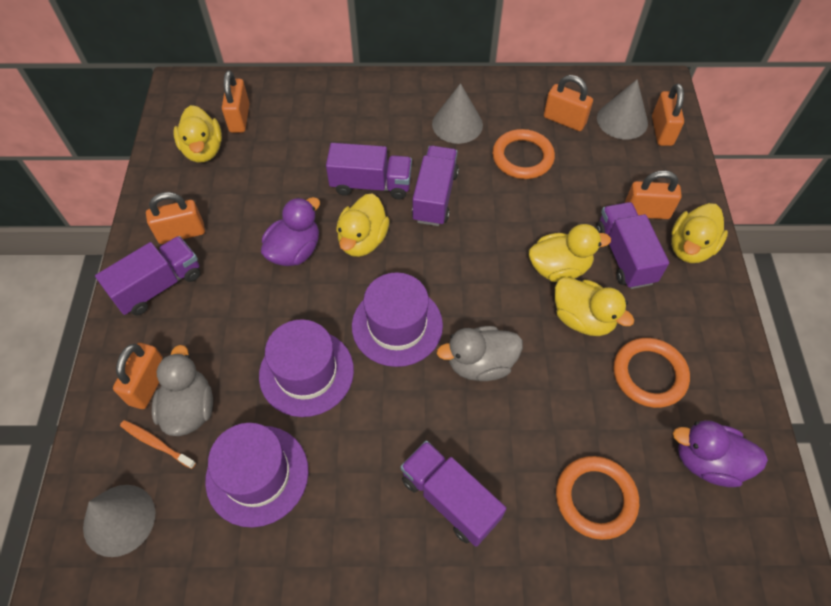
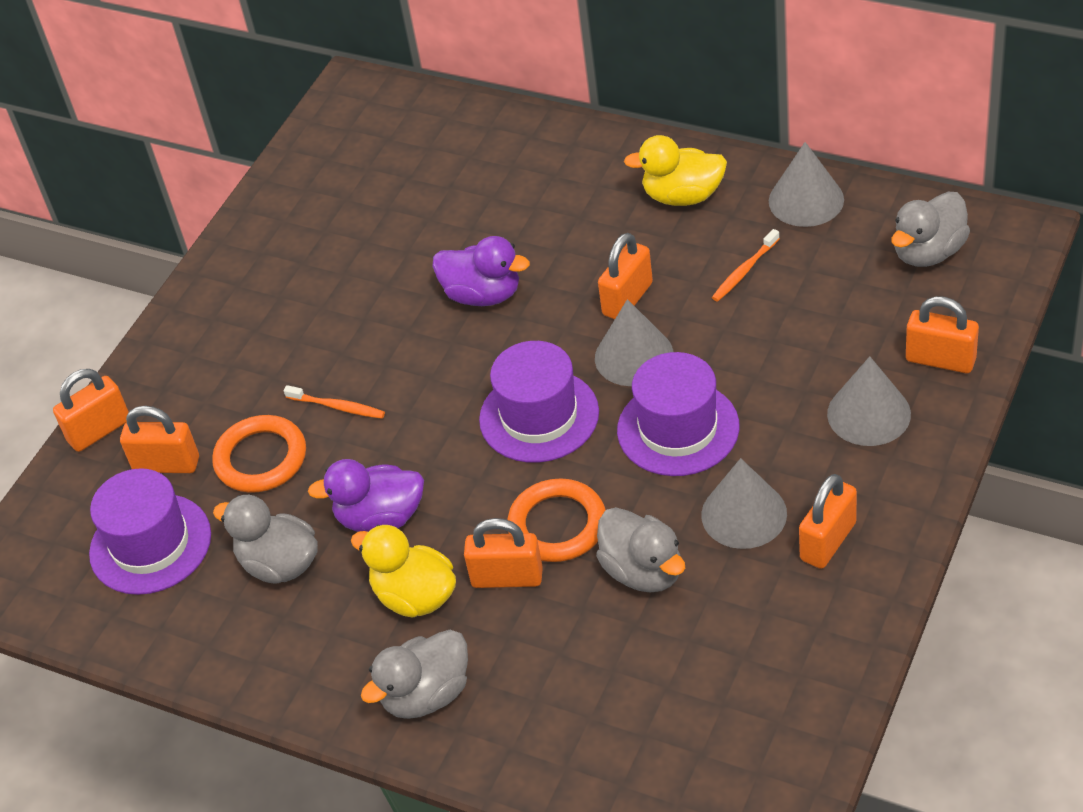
grey cone: [83,485,155,557] [432,83,483,144] [597,79,648,139] = 3 -> [595,299,674,386] [701,458,787,549] [769,142,844,227] [827,356,911,446] = 4
grey duck: [152,345,213,436] [437,326,523,381] = 2 -> [213,495,318,584] [361,630,468,719] [596,507,685,592] [891,192,970,267] = 4
orange ring: [492,129,555,179] [556,456,639,540] [614,338,690,408] = 3 -> [212,415,306,493] [507,478,605,562] = 2
orange toothbrush: [120,420,196,469] = 1 -> [284,385,385,419] [712,229,780,302] = 2
purple truck: [95,236,201,316] [326,143,412,200] [400,441,506,547] [412,146,459,226] [596,202,669,289] = 5 -> none = 0
yellow duck: [173,105,222,162] [336,193,390,257] [529,224,611,282] [555,277,635,336] [671,203,728,263] = 5 -> [351,525,456,618] [624,135,727,206] = 2

